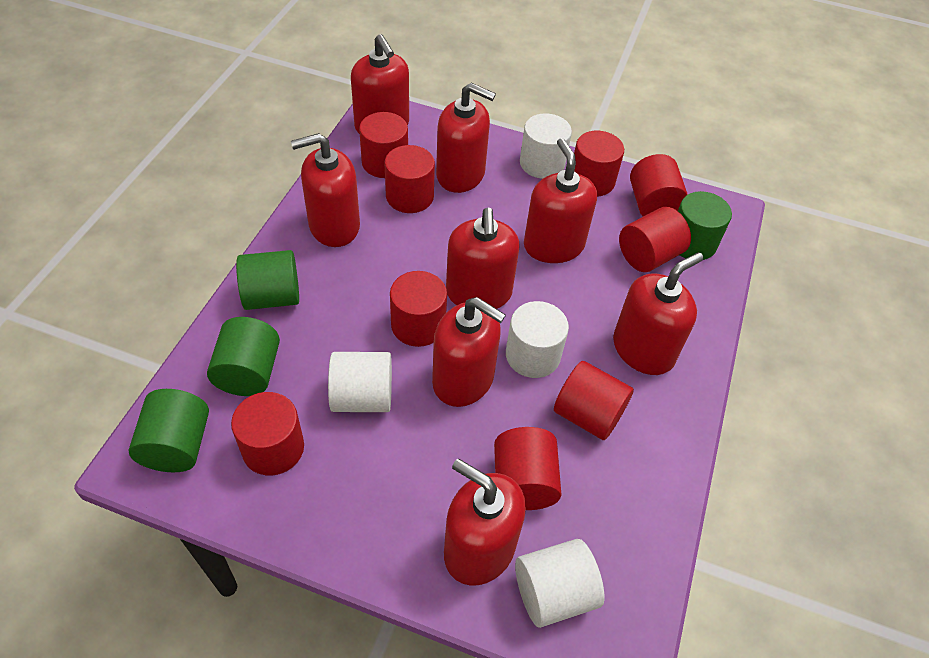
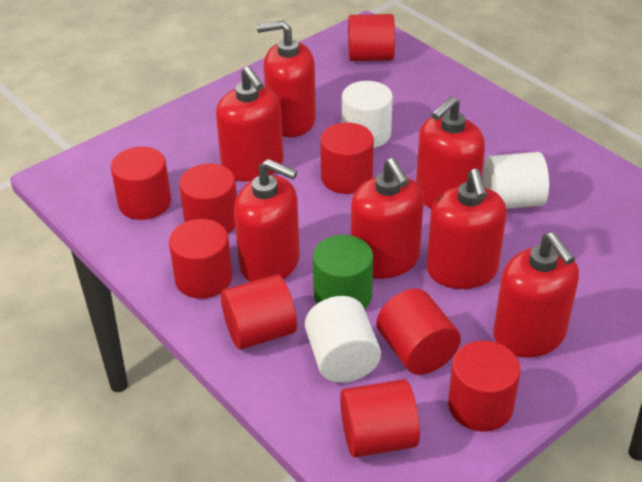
green cylinder: [129,389,209,472] [207,317,280,396] [236,250,299,310] [678,191,732,260] = 4 -> [313,235,373,309] = 1
red soap dispenser: [291,133,360,247] [351,34,409,134] [432,297,506,407] [436,83,496,193] [444,459,526,585] [446,208,520,309] [524,138,597,263] [613,252,703,375] = 8 -> [216,66,284,181] [234,159,300,282] [257,21,316,137] [351,158,424,279] [416,96,485,209] [427,169,507,289] [493,232,579,357] = 7
white cylinder: [328,352,392,412] [506,301,569,378] [515,539,604,628] [520,114,572,179] = 4 -> [305,296,381,383] [342,81,393,148] [483,152,549,209] = 3

